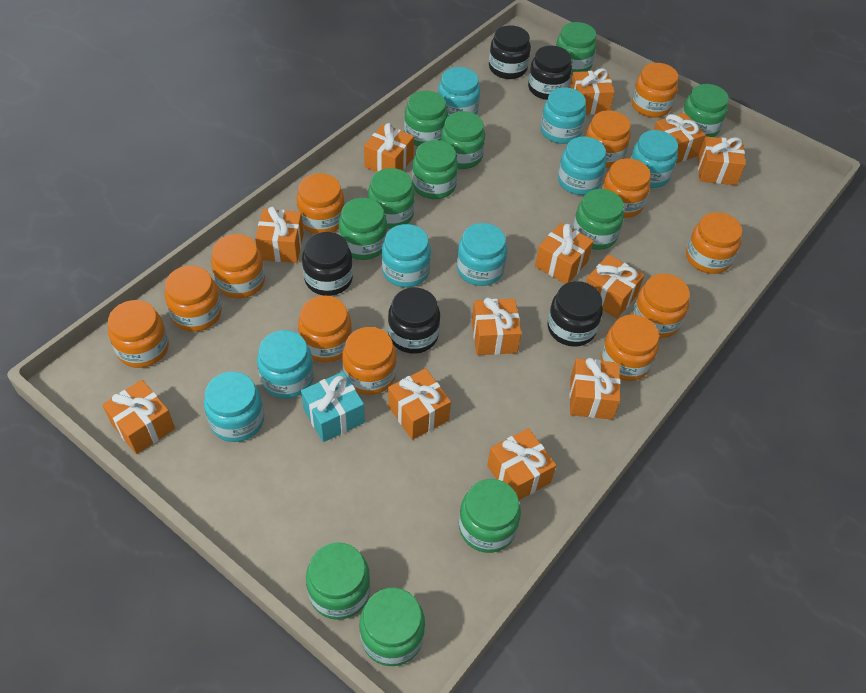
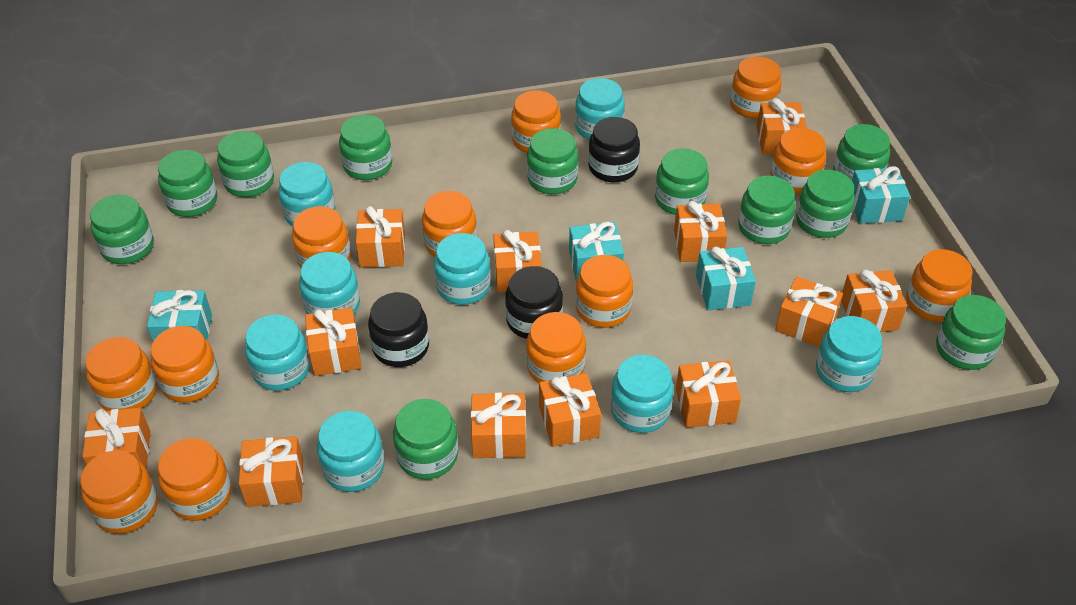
black jar: [302,232,353,296] [388,287,440,354] [489,25,531,79] [528,46,572,100] [547,281,603,347] = 5 -> [368,292,429,367] [505,266,563,339] [588,117,640,182] = 3
turquoise gift: [301,372,365,442] = 1 -> [147,290,212,342] [569,222,624,282] [696,246,756,310] [852,166,910,224] = 4

